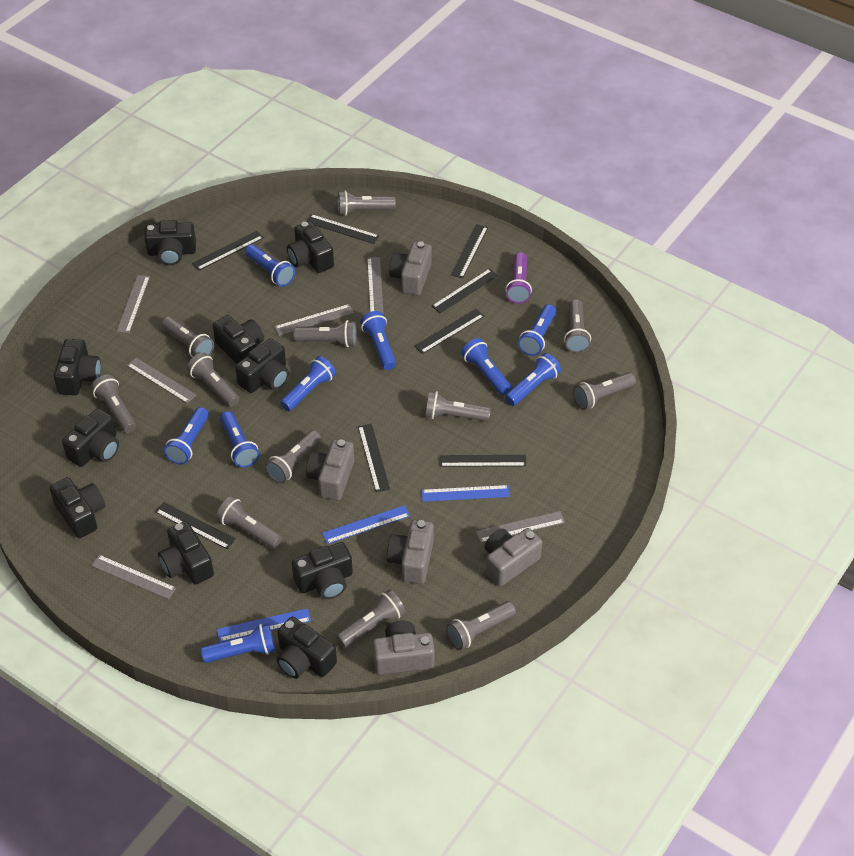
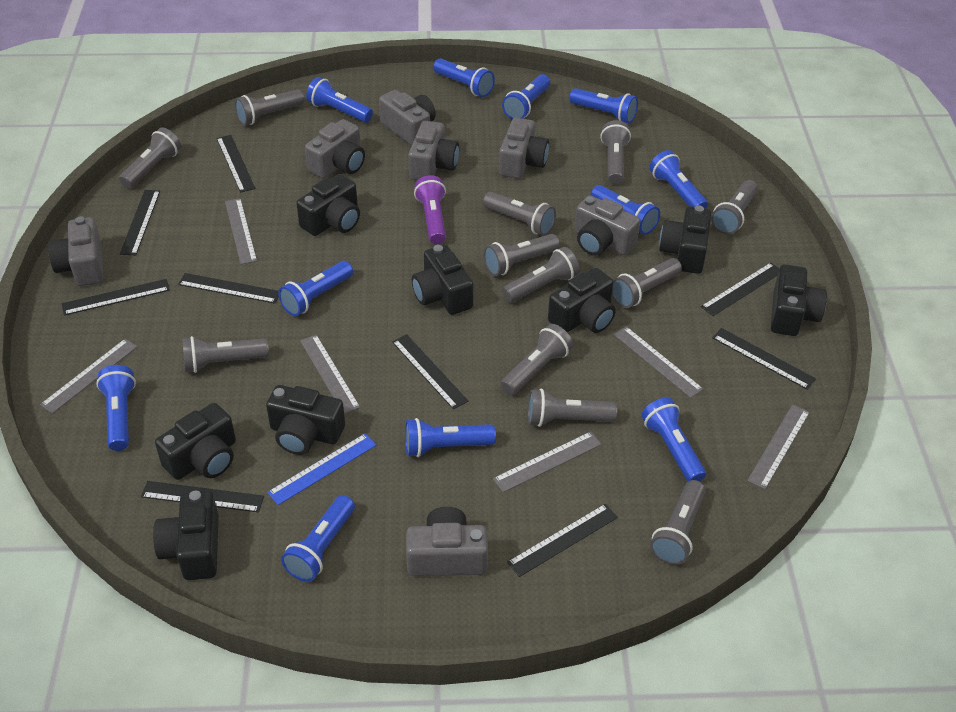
black camera: [50,477,105,538] [54,339,101,395] [62,408,119,467] [144,220,196,265] [158,521,214,585] [213,315,264,364] [235,338,289,393] [276,617,337,679] [287,221,334,273] [292,542,353,599] = 10 -> [153,490,219,580] [155,403,236,480] [266,385,345,455] [296,174,360,236] [412,245,473,315] [548,268,616,333] [659,205,712,274] [771,264,827,336] = 8
black ruler: [155,502,236,549] [192,231,264,271] [306,214,379,244] [358,424,390,492] [414,309,484,354] [432,269,498,313] [440,455,526,467] [451,224,488,278] = 8 -> [62,279,170,316] [120,190,160,255] [141,481,264,512] [178,273,279,303] [217,135,256,193] [392,334,468,409] [507,504,618,577] [701,263,779,316] [712,328,816,390] = 9
blue flashlight: [164,407,209,464] [201,623,276,663] [220,411,260,468] [245,244,295,287] [280,356,336,411] [360,311,396,370] [461,338,511,395] [505,353,561,406] [518,304,556,356] = 9 -> [96,365,136,451] [278,261,353,316] [281,495,355,582] [306,77,373,123] [405,418,496,457] [433,58,495,97] [502,74,550,119] [569,88,638,123] [591,185,660,235] [641,398,706,482] [649,150,708,208] = 11
blue ruler: [217,608,311,642] [322,505,410,544] [422,485,510,502] = 3 -> [267,433,376,505] = 1
grey camera: [306,439,354,500] [373,621,435,675] [387,520,434,584] [389,241,432,295] [485,528,542,586] = 5 -> [48,216,103,286] [305,119,365,179] [379,90,436,146] [406,507,488,576] [408,121,459,180] [499,117,549,179] [574,195,640,256] = 7

